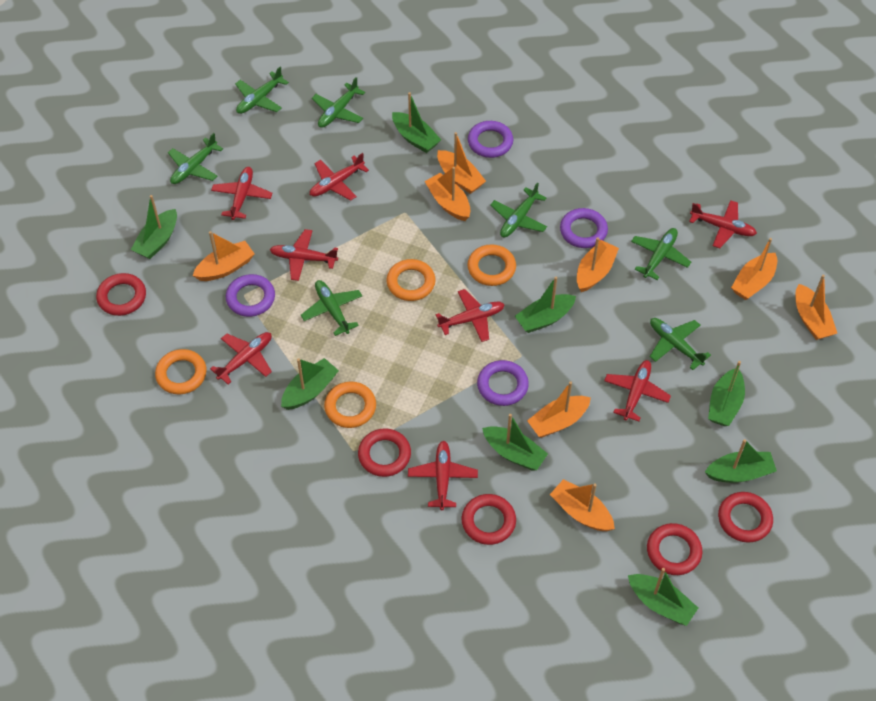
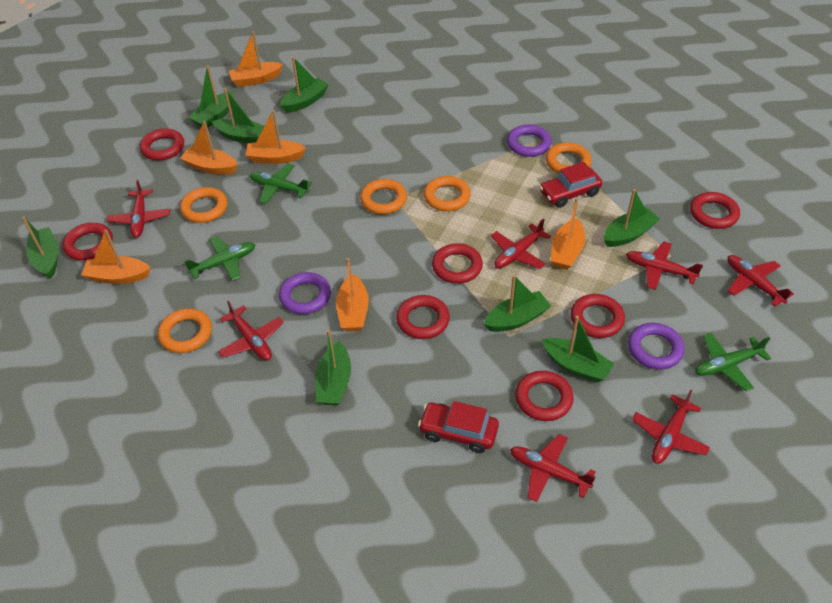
green plane: [168,133,223,184] [235,67,289,114] [301,280,362,336] [312,77,365,128] [490,182,547,237] [631,228,691,280] [649,318,711,370] = 7 -> [184,236,255,281] [250,164,312,204] [695,333,771,391] = 3
orange boat: [192,231,254,281] [424,167,470,221] [437,132,486,194] [527,381,591,438] [550,479,615,531] [577,237,619,292] [731,238,777,300] [795,274,837,340] = 8 -> [81,230,150,284] [180,121,238,175] [229,31,283,87] [246,110,306,164] [336,258,369,332] [551,198,585,270] = 6
orange ring: [155,349,207,394] [324,382,376,428] [387,259,436,301] [467,244,516,286] = 4 -> [158,308,212,353] [180,187,228,223] [360,179,407,214] [424,176,471,211] [546,142,592,174] = 5
purple ring: [226,274,275,317] [468,121,513,158] [477,360,529,406] [560,208,608,248] = 4 -> [279,272,331,314] [507,125,552,157] [628,323,685,370] = 3
red car: none = 0 -> [418,401,499,453] [539,162,602,208] = 2
red plane: [210,332,272,384] [211,167,272,220] [270,229,338,281] [310,153,369,201] [408,441,478,510] [436,289,505,342] [604,360,671,422] [689,200,757,248] = 8 -> [107,180,170,238] [218,301,284,361] [491,219,551,269] [510,434,596,502] [626,241,703,290] [632,390,710,464] [727,255,794,307] = 7
red ring: [96,273,146,316] [358,428,411,477] [462,494,516,545] [647,523,703,575] [718,492,773,543] = 5 -> [62,223,113,261] [140,128,184,160] [396,295,450,339] [432,243,483,284] [515,371,574,421] [571,294,625,338] [690,192,740,229] = 7

